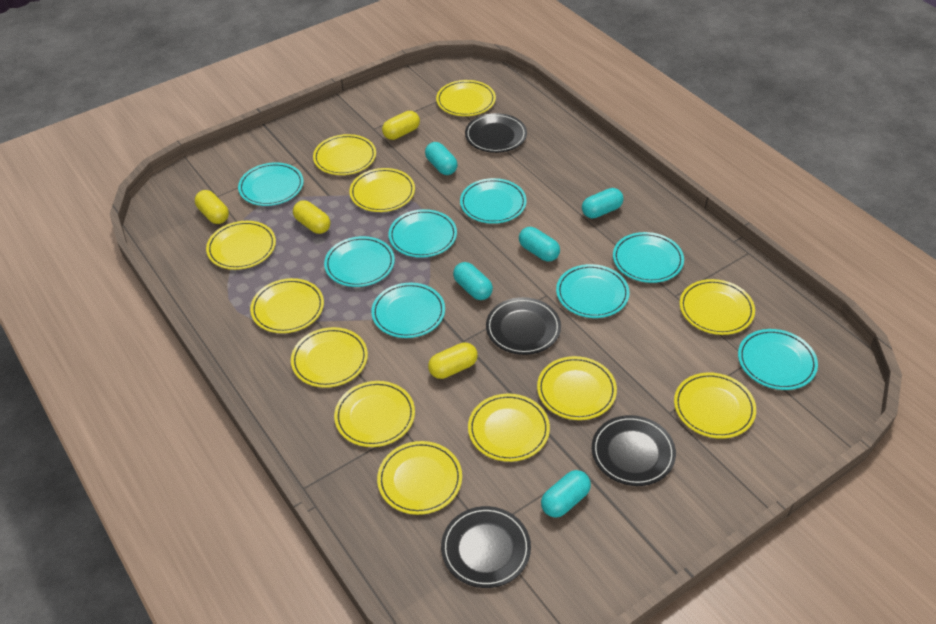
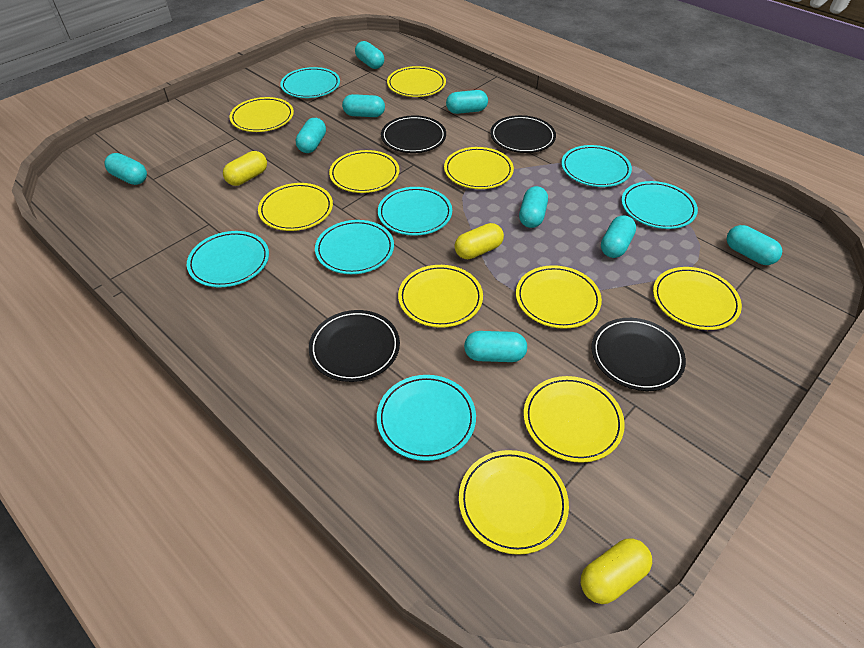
turquoise capsule: [425,142,457,175] [453,262,493,300] [519,227,560,262] [541,470,591,518] [582,188,624,218] = 5 -> [105,153,147,185] [296,118,326,153] [342,94,385,117] [355,41,384,69] [446,90,488,114] [464,331,527,362] [519,186,548,228] [601,215,636,258] [726,225,782,265] = 9
turquoise plate: [238,162,304,206] [324,236,395,287] [371,283,445,338] [388,209,457,258] [460,178,527,224] [556,264,630,318] [613,232,684,283] [738,329,818,390] = 8 -> [187,231,269,287] [280,67,340,98] [315,220,394,274] [377,375,476,461] [378,187,452,236] [562,145,632,187] [621,181,698,229] = 7
yellow capsule: [195,190,229,224] [293,200,330,234] [382,111,420,140] [428,342,478,379] = 4 -> [223,151,267,186] [454,223,504,259] [581,538,652,604] = 3
yellow plate: [206,221,276,270] [250,278,324,333] [291,327,368,388] [313,134,376,175] [334,381,415,447] [349,168,415,212] [377,441,462,515] [436,80,496,116] [468,394,550,462] [537,356,617,420] [674,373,756,439] [680,279,755,335] = 12 -> [229,97,294,132] [258,183,333,231] [329,150,399,193] [387,66,446,97] [398,265,483,328] [444,147,514,189] [459,450,569,555] [516,265,602,329] [524,376,625,463] [653,267,742,330] = 10

